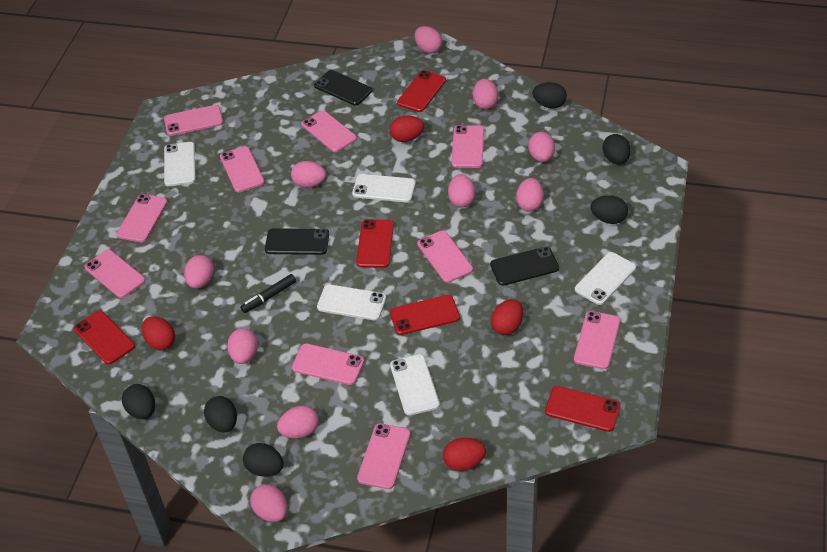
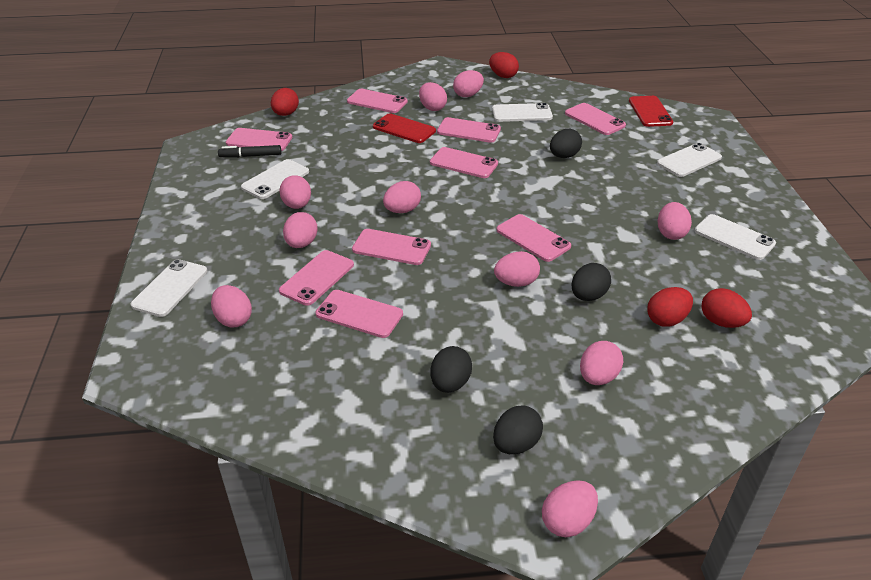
black egg: [122,384,155,419] [204,396,237,432] [243,443,283,477] [533,82,567,108] [590,195,628,224] [603,134,630,164] = 6 -> [430,346,472,393] [493,405,543,454] [550,129,582,158] [572,263,611,301] = 4
black phone: [265,228,329,255] [314,70,372,105] [490,247,559,286] = 3 -> none = 0
pink phone: [85,250,145,298] [117,194,167,242] [164,105,223,136] [220,146,265,192] [292,344,364,385] [302,110,357,152] [357,423,410,489] [417,231,473,283] [451,125,484,168] [574,311,620,369] = 10 -> [226,128,292,151] [279,250,354,306] [316,290,403,338] [347,89,408,113] [352,229,431,265] [430,147,498,178] [437,117,501,143] [497,214,571,262] [565,103,626,135] = 9
red phone: [74,311,135,364] [356,219,394,268] [390,295,460,335] [397,70,446,112] [545,386,621,432] = 5 -> [373,114,436,143] [629,96,673,127] = 2

